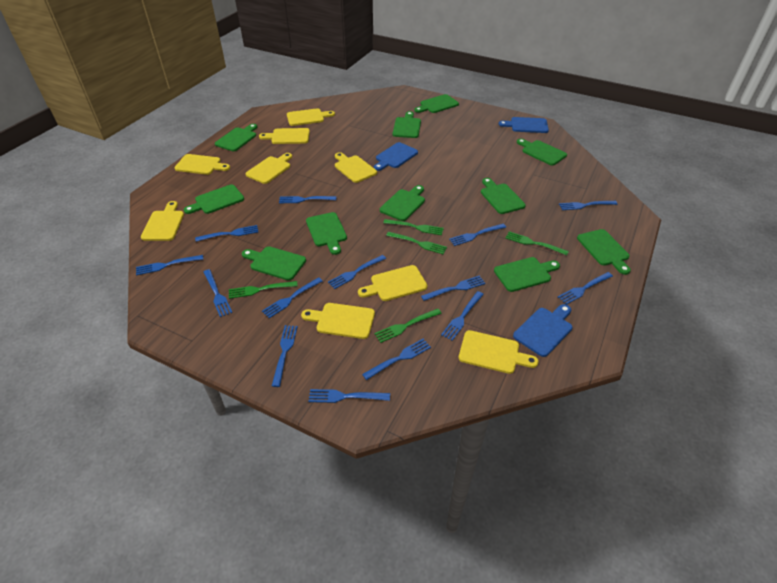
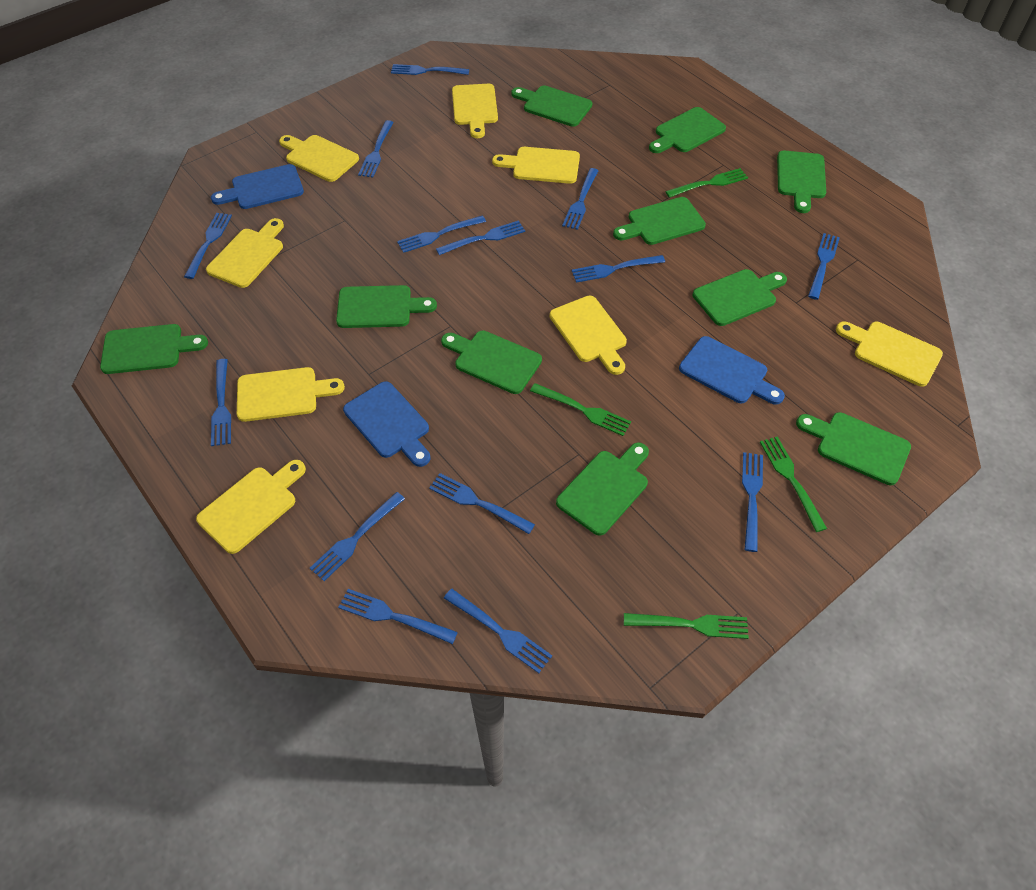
green cutting board: [184,184,244,214] [215,124,257,151] [242,246,306,281] [306,212,347,255] [380,185,425,221] [393,111,421,138] [415,94,459,113] [481,178,526,214] [494,257,560,292] [517,139,567,166] [577,229,631,275] = 11 -> [100,324,208,374] [336,285,437,328] [441,330,542,394] [511,86,592,127] [556,442,649,536] [613,197,706,245] [649,107,726,153] [693,269,787,326] [777,150,826,213] [796,412,911,485] = 10
green fork: [229,281,298,299] [374,309,442,343] [383,219,444,235] [386,232,447,254] [505,231,569,255] = 5 -> [530,383,631,436] [624,613,749,639] [665,168,748,198] [760,436,827,532] = 4
yellow cutting board: [141,201,184,241] [174,154,230,175] [245,153,292,184] [259,128,310,144] [287,108,335,126] [301,303,375,339] [335,152,377,183] [358,265,427,301] [459,330,539,374] = 9 -> [196,460,306,554] [206,218,284,288] [237,367,345,422] [279,135,359,182] [452,84,498,138] [492,147,580,184] [550,296,627,375] [836,322,943,387] = 8

